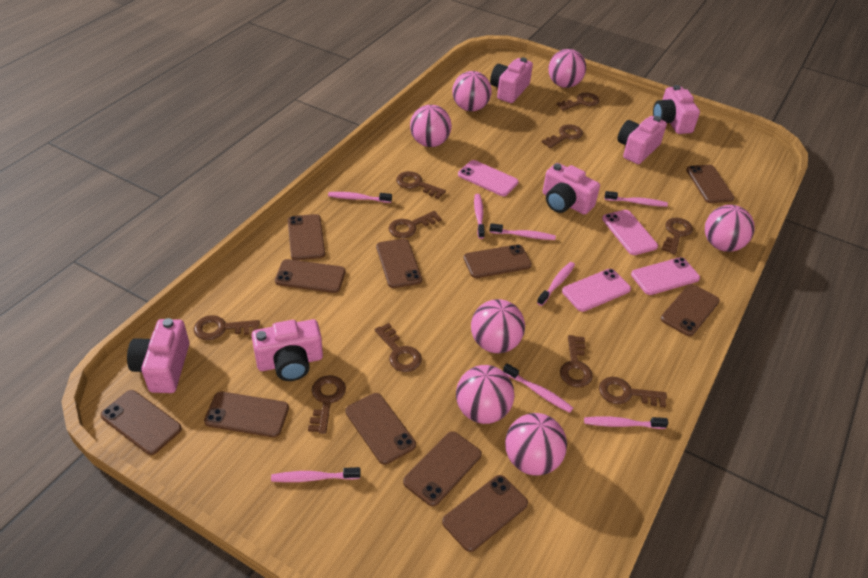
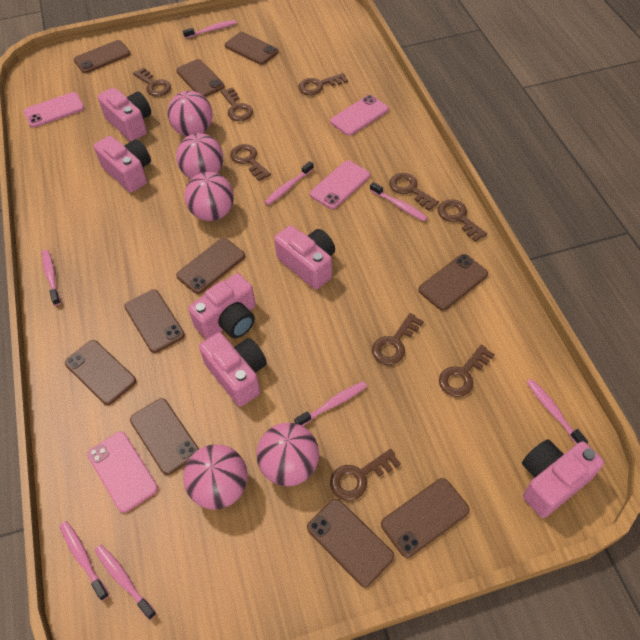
brown key: [193,315,260,340] [308,375,346,434] [375,323,422,372] [388,211,442,238] [396,171,446,199] [541,124,583,148] [556,93,600,111] [560,335,593,388] [599,377,667,408] [661,218,693,254] = 10 -> [133,67,171,97] [221,87,253,121] [230,144,271,181] [298,73,348,95] [330,449,401,501] [372,313,424,365] [389,173,439,211] [438,199,487,242] [439,345,495,397] = 9
brown phone: [101,390,182,455] [204,392,289,437] [275,259,345,293] [288,214,325,260] [345,393,416,465] [376,239,422,288] [403,431,482,506] [442,475,528,552] [463,244,532,278] [661,284,720,336] [686,165,735,203] = 11 -> [65,340,136,405] [74,40,131,73] [124,289,185,353] [130,398,199,475] [176,59,225,97] [176,238,245,294] [225,32,279,65] [307,499,394,587] [381,478,470,558] [418,254,488,311] = 10
pink ball: [410,105,452,147] [452,71,491,111] [456,365,515,424] [471,299,525,353] [505,413,567,476] [548,49,586,88] [705,205,755,252] = 7 -> [168,91,213,136] [176,133,223,179] [183,444,247,509] [184,172,234,221] [256,423,319,486] = 5

